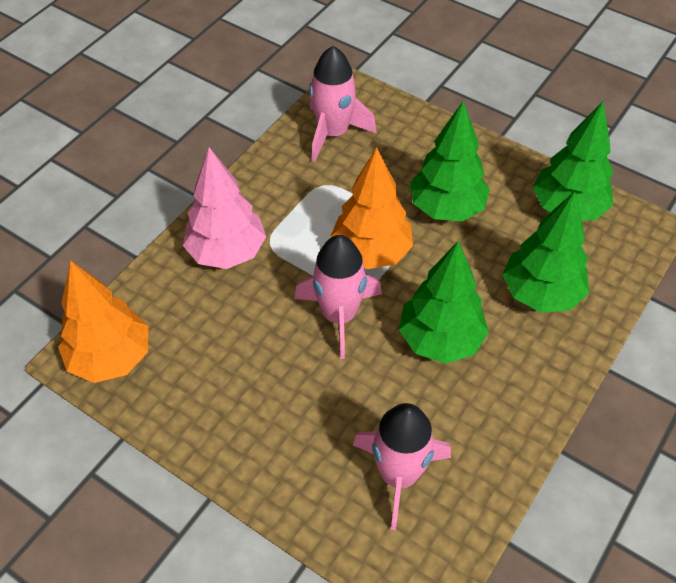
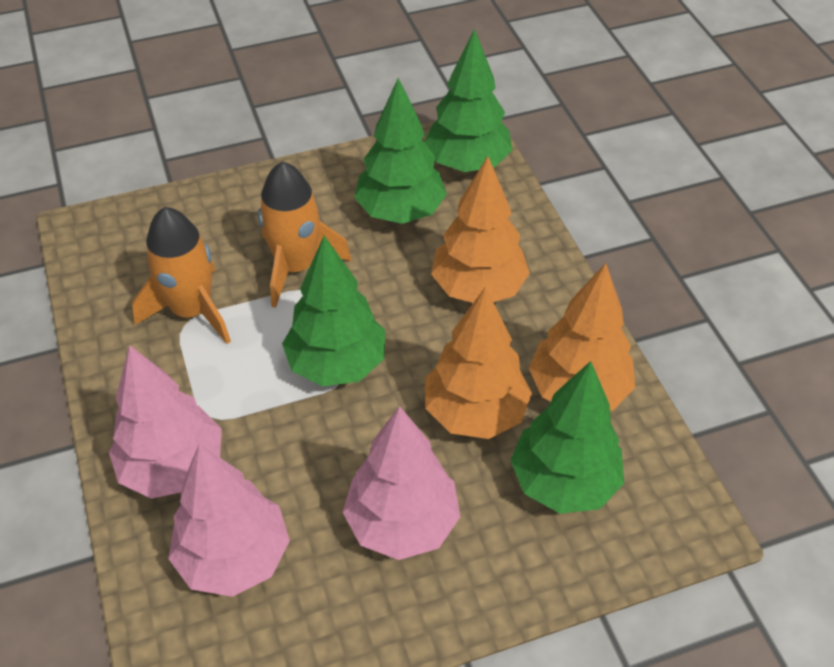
orange rocket: none = 0 -> [132,207,231,344] [258,161,352,308] = 2
orange tree: [58,260,149,383] [330,147,413,269] = 2 -> [425,286,532,439] [431,156,530,303] [529,263,635,411] = 3
pink rocket: [294,235,382,359] [309,46,377,162] [353,403,451,530] = 3 -> none = 0
pink tree: [183,147,266,269] = 1 -> [109,345,222,499] [168,444,290,597] [343,406,461,560] = 3

